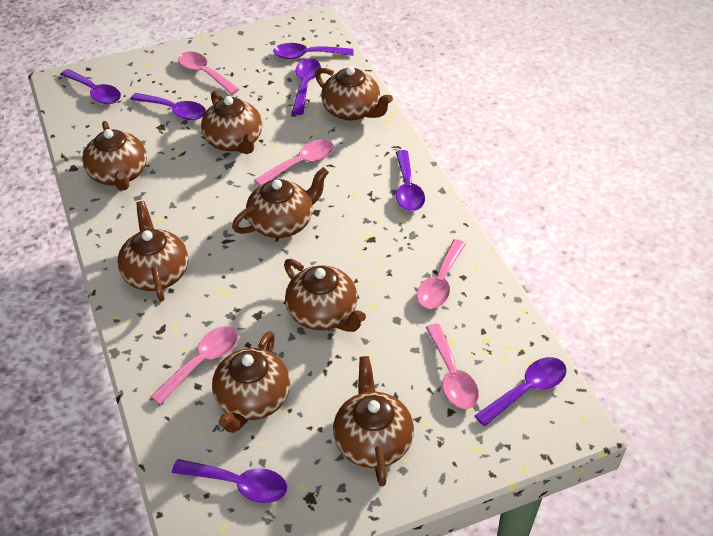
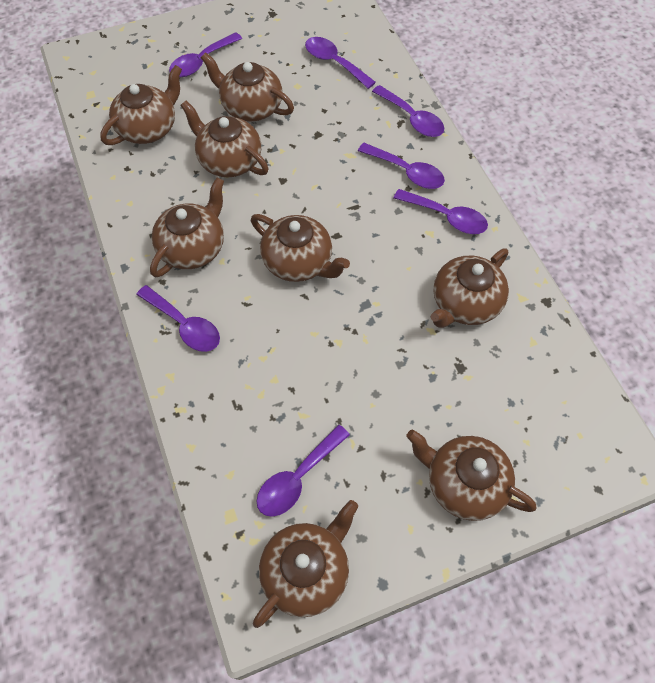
pink spoon: [151,326,238,405] [178,51,239,95] [255,140,334,186] [417,239,466,309] [426,324,479,409] = 5 -> none = 0

